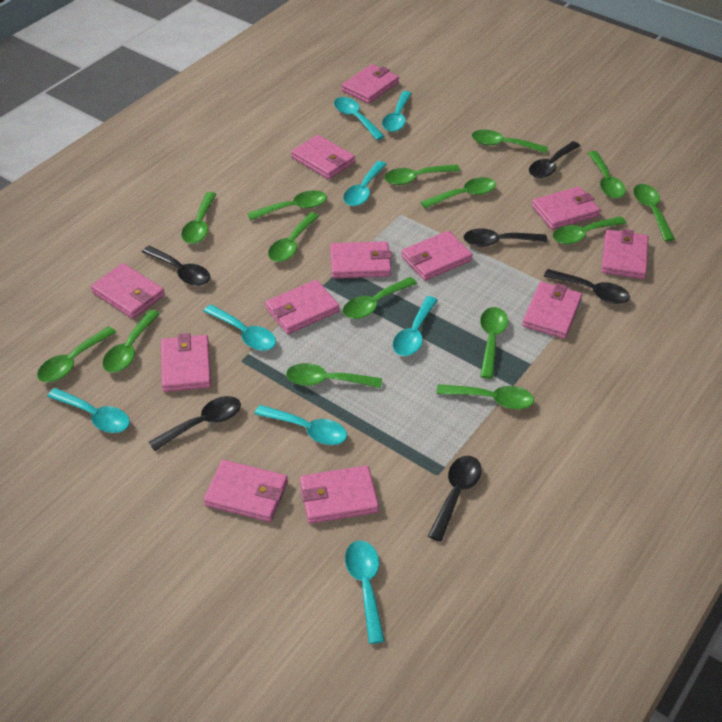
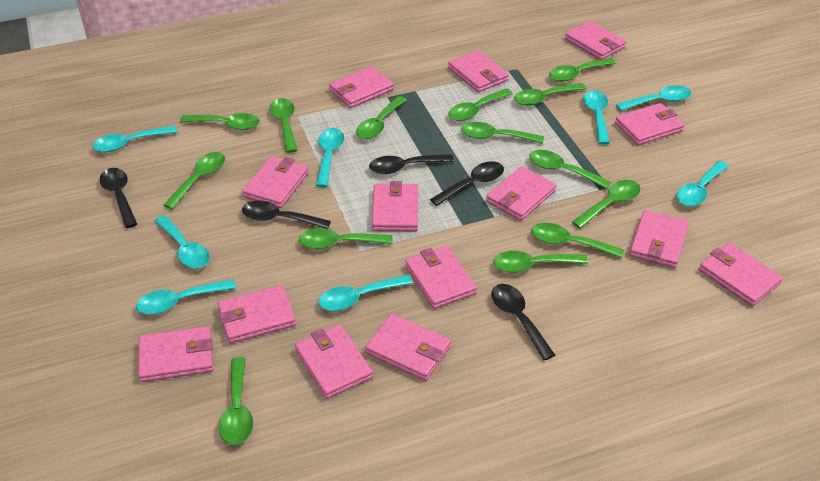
black spoon: [142,246,210,286] [149,396,241,451] [428,456,482,542] [464,228,548,247] [529,141,580,178] [544,269,630,304] = 6 -> [99,168,137,228] [242,200,331,229] [369,154,454,174] [430,161,504,206] [491,284,555,360] = 5
green spoon: [37,326,116,382] [102,310,160,373] [181,192,216,244] [247,190,327,221] [268,212,319,262] [286,363,382,388] [343,277,417,319] [384,164,460,185] [421,177,496,209] [436,384,534,410] [472,130,548,153] [480,307,508,379] [553,216,626,244] [588,151,626,198] [633,184,675,242] = 15 -> [164,152,225,209] [180,113,260,130] [219,357,253,445] [270,98,297,153] [299,228,393,249] [356,96,407,139] [448,88,513,121] [461,122,544,144] [493,251,588,273] [514,83,586,106] [529,150,611,189] [531,223,624,258] [549,58,616,82] [572,180,640,229] = 14
pink wallet: [91,263,165,319] [161,333,211,392] [204,460,288,522] [265,280,340,334] [291,135,355,179] [300,465,379,524] [330,241,392,278] [342,64,399,104] [401,231,473,281] [522,282,582,339] [532,186,600,230] [601,229,648,279] = 12 -> [138,326,213,382] [218,285,296,344] [242,156,309,208] [295,325,373,399] [329,66,394,108] [365,314,451,381] [372,181,418,231] [405,246,477,309] [448,50,509,92] [486,166,557,221] [565,21,626,60] [615,103,685,145] [629,210,689,268] [699,243,783,306] = 14

